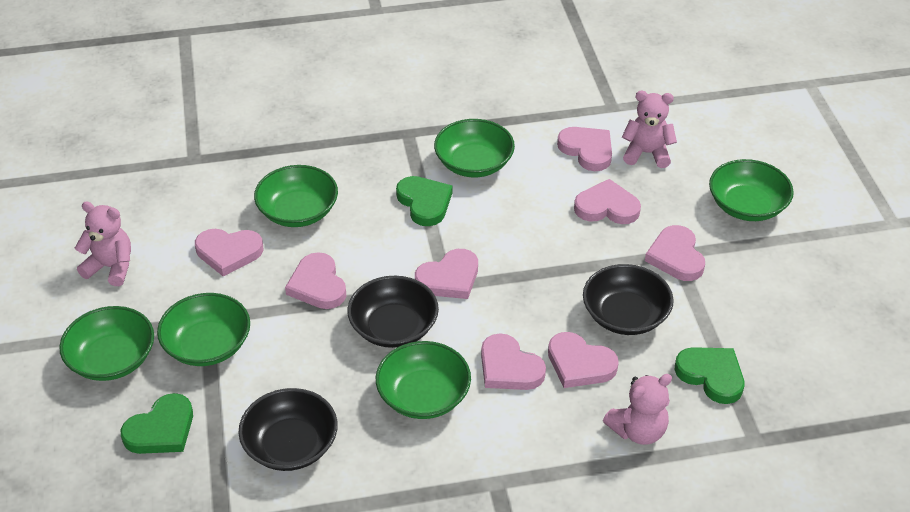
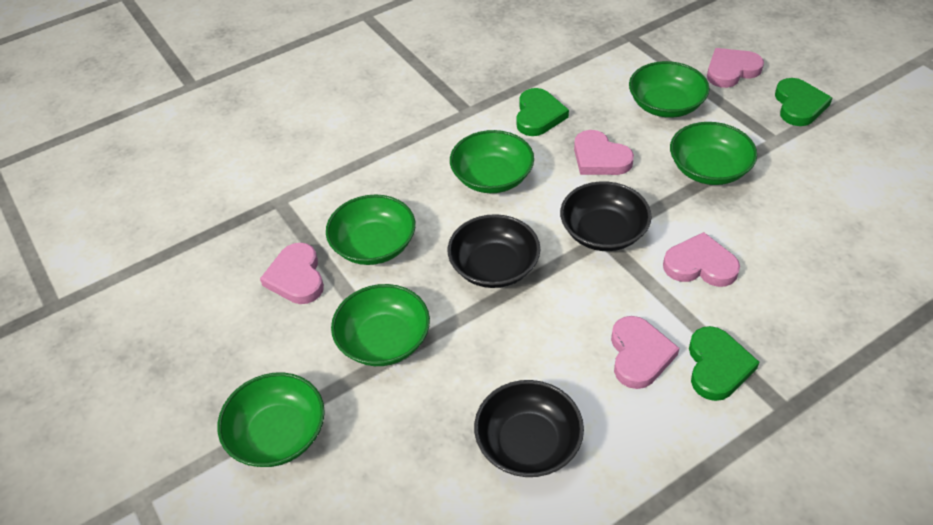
pink heart: [195,229,263,277] [285,252,346,309] [415,249,478,299] [481,333,546,390] [548,332,619,388] [557,127,612,171] [574,179,641,224] [645,225,705,281] = 8 -> [260,243,324,304] [574,130,634,175] [611,316,679,389] [663,232,740,287] [707,48,764,88] = 5
pink teddy bear: [75,202,131,286] [603,374,672,445] [622,91,677,168] = 3 -> none = 0

